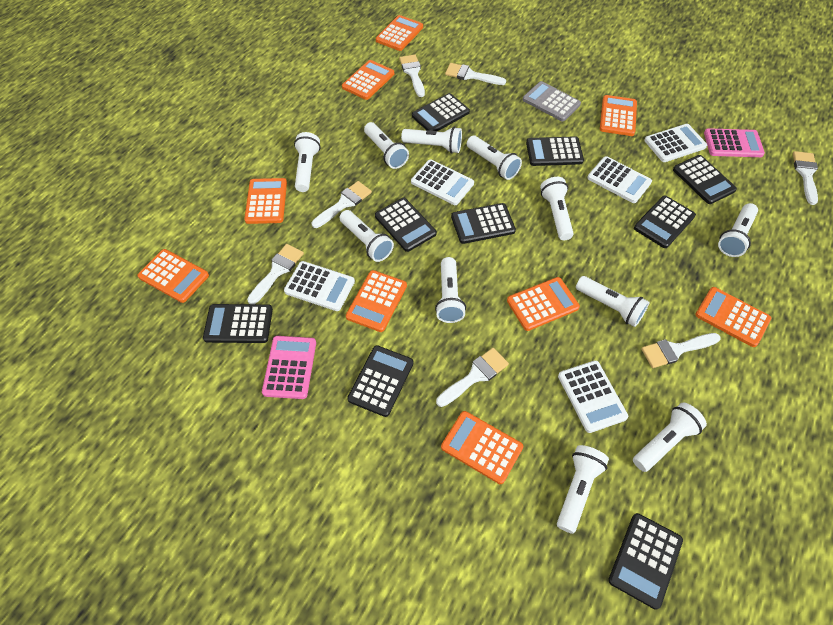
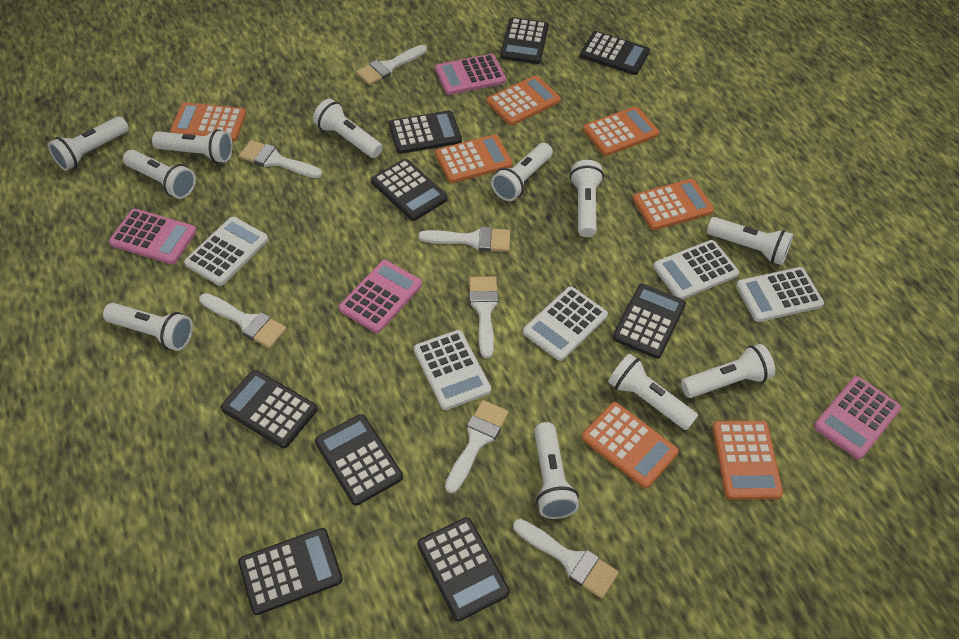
grey calculator: [523,81,581,121] = 1 -> none = 0
orange calculator: [137,249,209,303] [244,178,287,224] [342,60,394,100] [346,270,407,332] [376,15,423,51] [441,411,523,484] [507,277,580,331] [600,95,637,136] [695,287,771,347] = 9 -> [170,102,246,142] [435,134,512,183] [487,75,561,126] [581,402,679,488] [583,106,659,156] [633,179,714,230] [712,421,783,500] = 7
pink calculator: [262,336,316,399] [704,128,765,157] = 2 -> [109,209,197,264] [339,260,422,333] [435,54,506,95] [814,376,901,459] = 4

